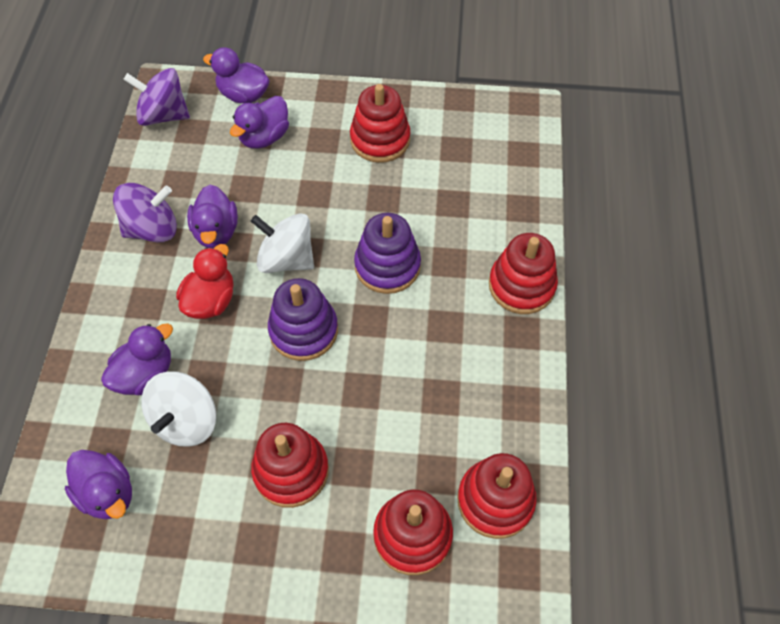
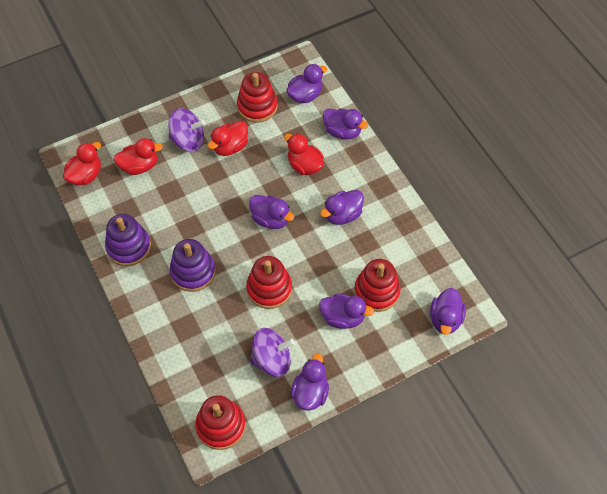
purple duck: [65,450,132,519] [101,323,173,395] [187,185,238,248] [203,47,269,104] [230,96,289,149] = 5 -> [249,195,294,229] [286,64,327,103] [291,353,329,411] [319,294,374,329] [320,190,364,225] [323,109,368,139] [430,288,466,335] = 7
red duck: [176,244,233,319] = 1 -> [63,142,101,185] [113,138,163,175] [208,120,248,156] [284,133,324,175] = 4
red stacking toy: [251,423,329,508] [350,84,410,163] [373,489,453,575] [457,453,537,539] [489,233,558,314] = 5 -> [195,395,246,450] [237,72,278,123] [246,256,292,309] [354,259,401,312] = 4
white spinning top: [141,371,216,447] [251,213,314,273] = 2 -> none = 0

